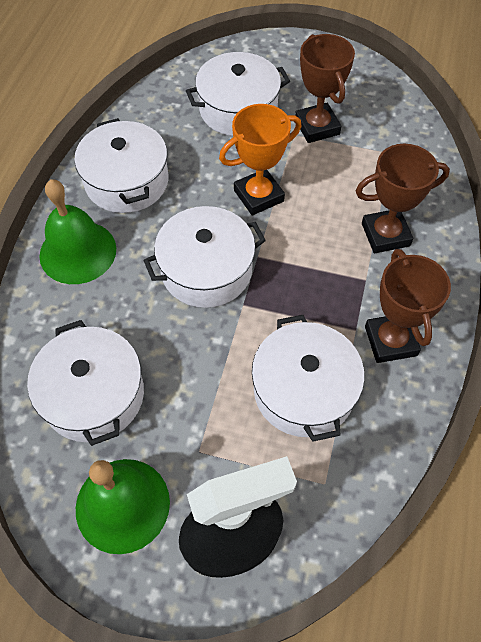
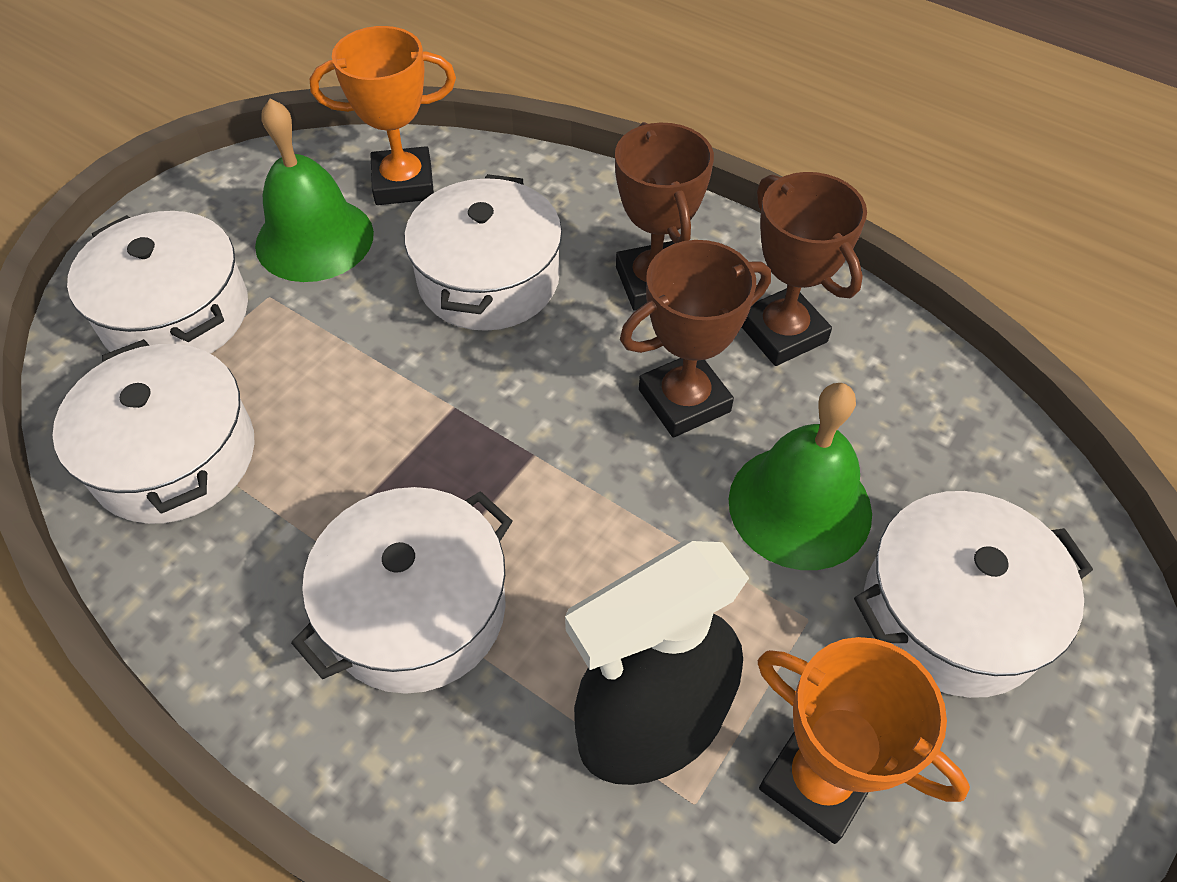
orange trophy: [219,104,301,215] = 1 -> [310,26,456,205] [758,637,970,844] = 2

